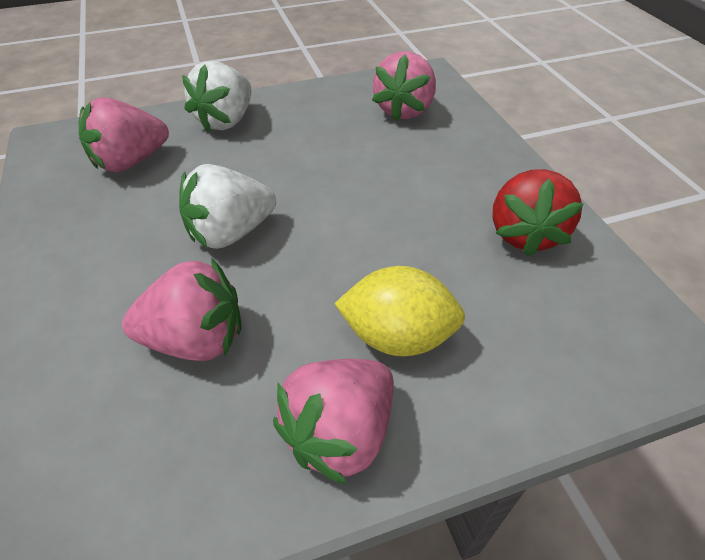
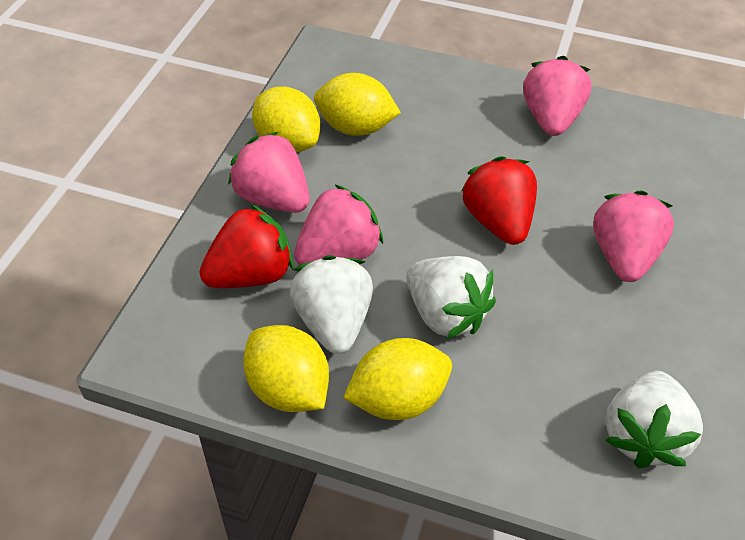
red strawberry: [492,169,584,256] = 1 -> [199,204,294,288] [461,156,537,245] = 2
white strawberry: [179,164,276,249] [182,61,252,132] = 2 -> [290,255,373,354] [406,256,496,339] [605,371,703,469] = 3
yellow lemon: [334,266,465,356] = 1 -> [243,325,329,412] [252,86,320,153] [314,73,401,136] [343,338,452,420] = 4

